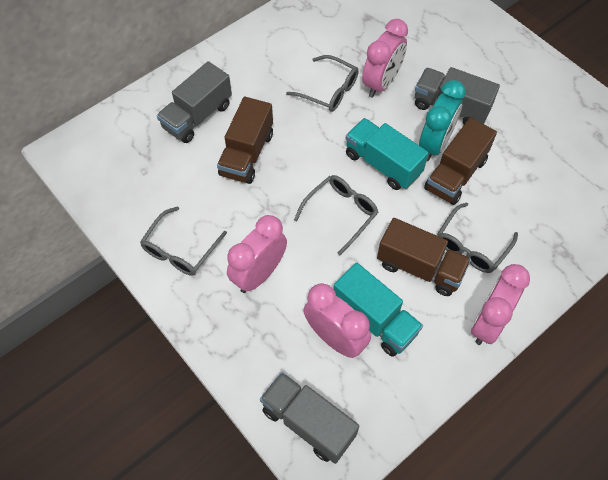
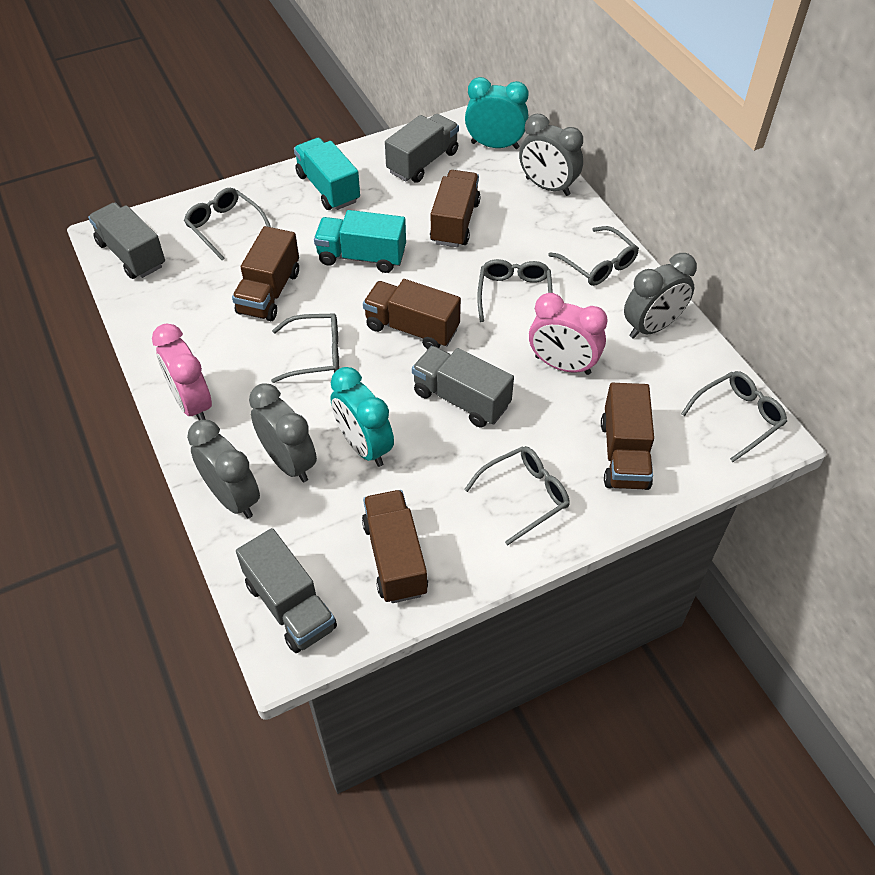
brown truck: [217,97,273,184] [377,218,471,296] [424,118,497,205] = 3 -> [232,226,299,321] [362,490,428,603] [363,279,461,349] [430,170,481,247] [601,383,654,490] = 5
grey clock: none = 0 -> [187,420,260,518] [249,383,317,482] [519,114,583,196] [624,253,697,339] = 4
grey glasses: [140,206,227,276] [286,55,359,112] [294,175,378,255] [437,202,518,273] = 4 -> [184,188,271,260] [271,314,339,383] [464,446,570,545] [477,259,553,322] [548,226,639,286] [681,371,787,462] = 6
grey truck: [157,61,232,143] [260,372,359,464] [415,67,500,124] = 3 -> [88,203,165,279] [236,528,337,653] [385,114,459,183] [412,346,514,428] = 4
pink clock: [227,215,287,293] [303,283,371,358] [362,19,408,98] [471,264,530,345] = 4 -> [152,323,212,420] [529,293,607,375] = 2
turquoise clock: [419,80,466,161] = 1 -> [330,367,394,467] [465,77,528,149] = 2

